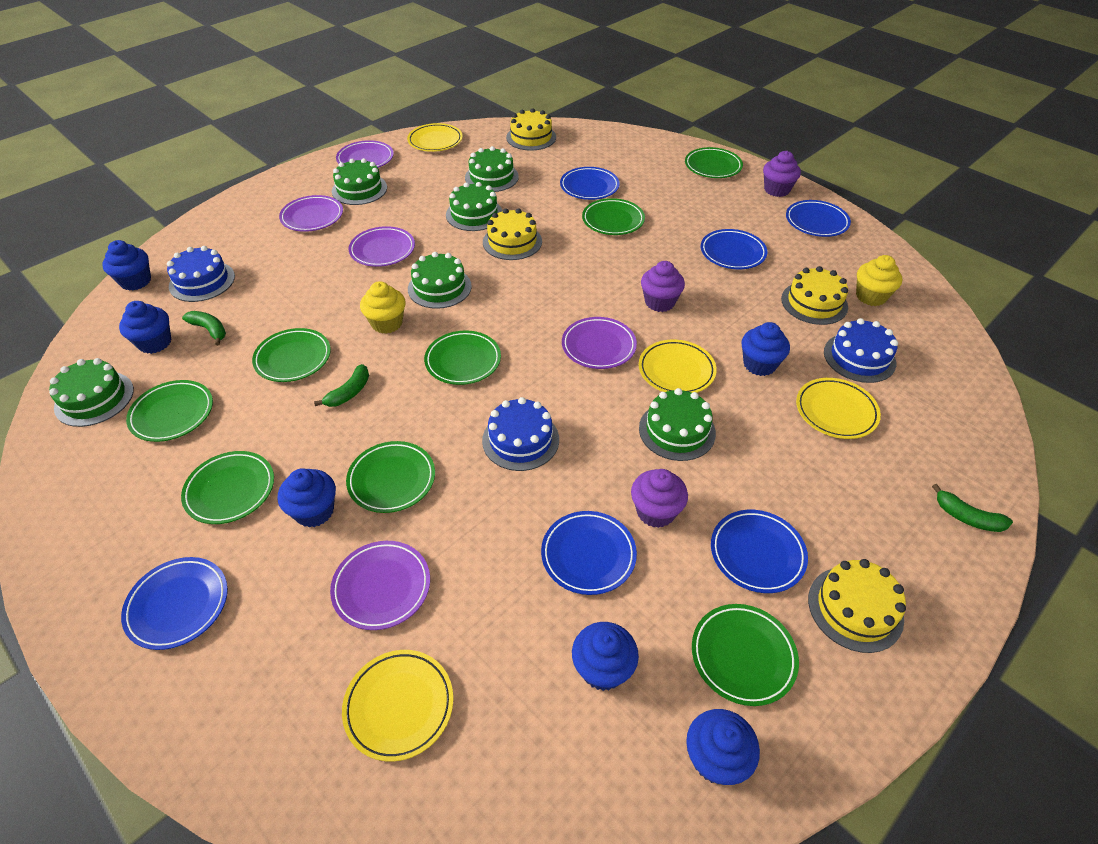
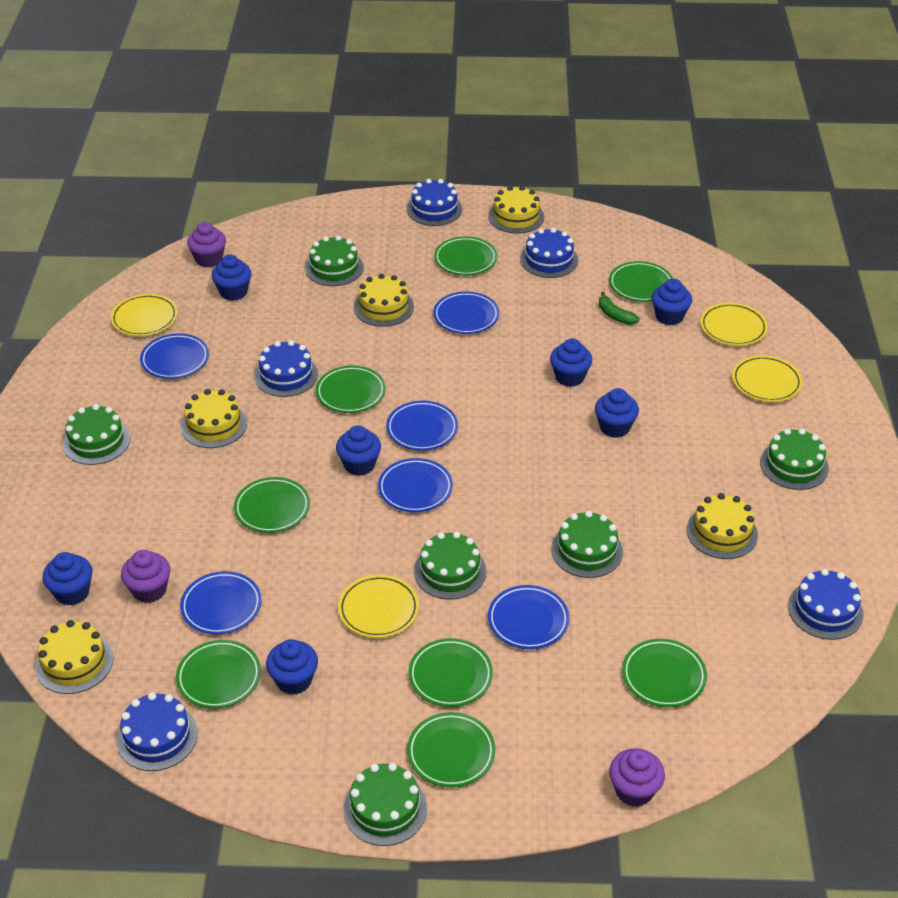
blue cake: [167,246,235,302] [482,397,559,471] [824,318,898,383] = 3 -> [117,692,198,771] [254,340,318,397] [407,179,462,226] [520,228,578,278] [788,569,864,640] = 5
blue cupcake: [102,240,151,291] [119,301,171,354] [278,468,336,527] [572,622,639,691] [686,709,760,785] [741,322,790,376] = 6 -> [42,552,93,605] [212,255,252,301] [266,639,318,695] [336,425,381,476] [550,338,592,387] [595,388,639,438] [652,279,692,325] = 7
green banana: [182,311,226,346] [314,364,369,407] [932,484,1013,532] = 3 -> [599,292,639,325] = 1
purple plate: [279,195,343,232] [330,541,430,630] [336,140,394,168] [349,226,415,267] [562,317,637,369] = 5 -> none = 0
yellow cake: [483,208,542,260] [506,108,556,151] [781,266,848,325] [808,559,906,653] = 4 -> [35,620,113,694] [181,389,247,448] [354,274,414,327] [488,186,544,234] [687,493,758,559] = 5
yellow cupcake: [360,281,406,334] [856,255,902,306] = 2 -> none = 0

